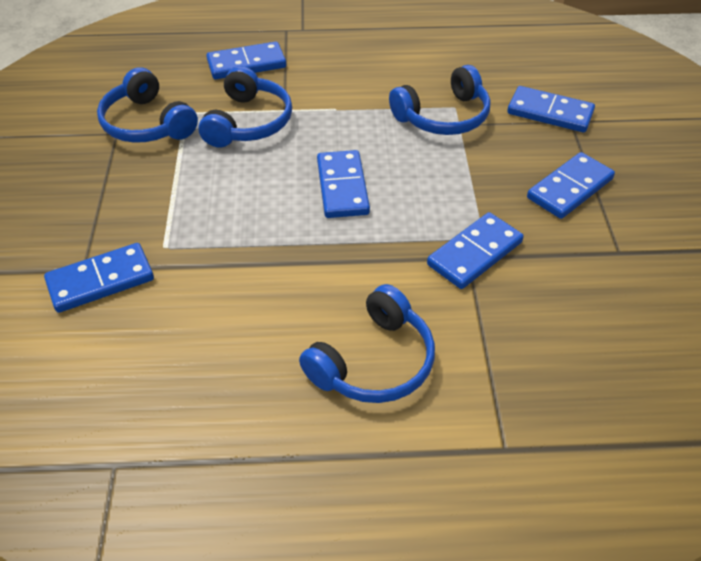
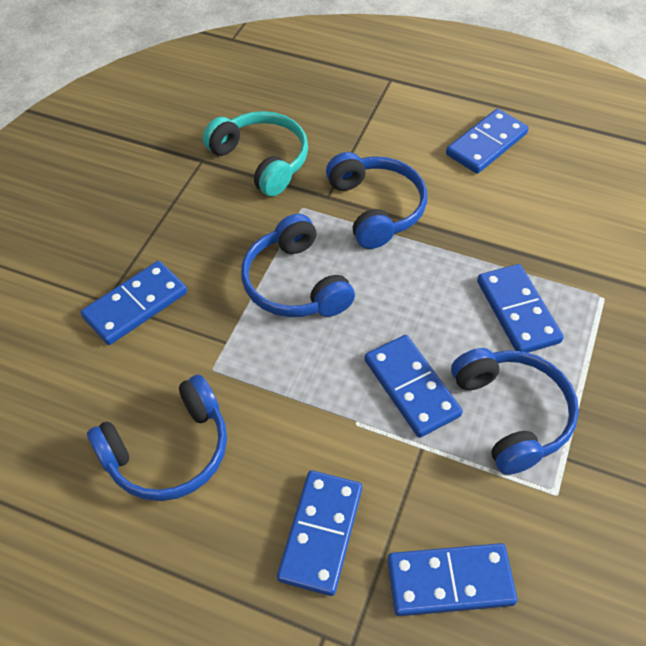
turquoise headphones: none = 0 -> [203,111,308,196] = 1

